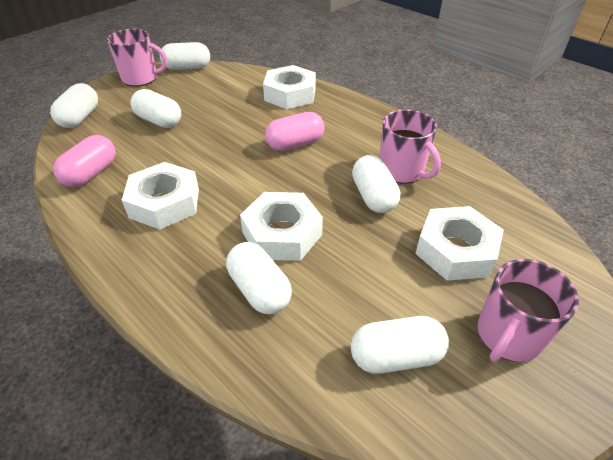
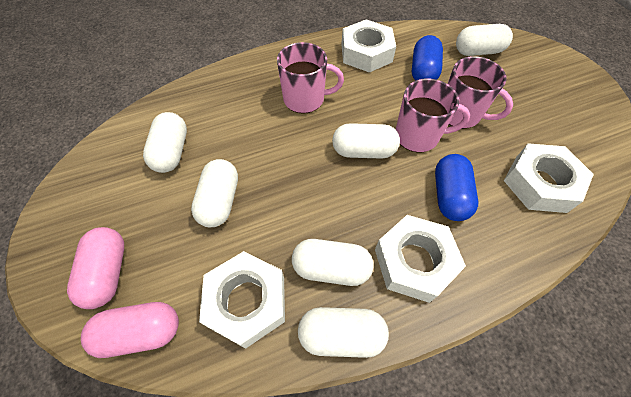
blue capsule: none = 0 -> [412,35,443,81] [435,154,478,221] = 2

